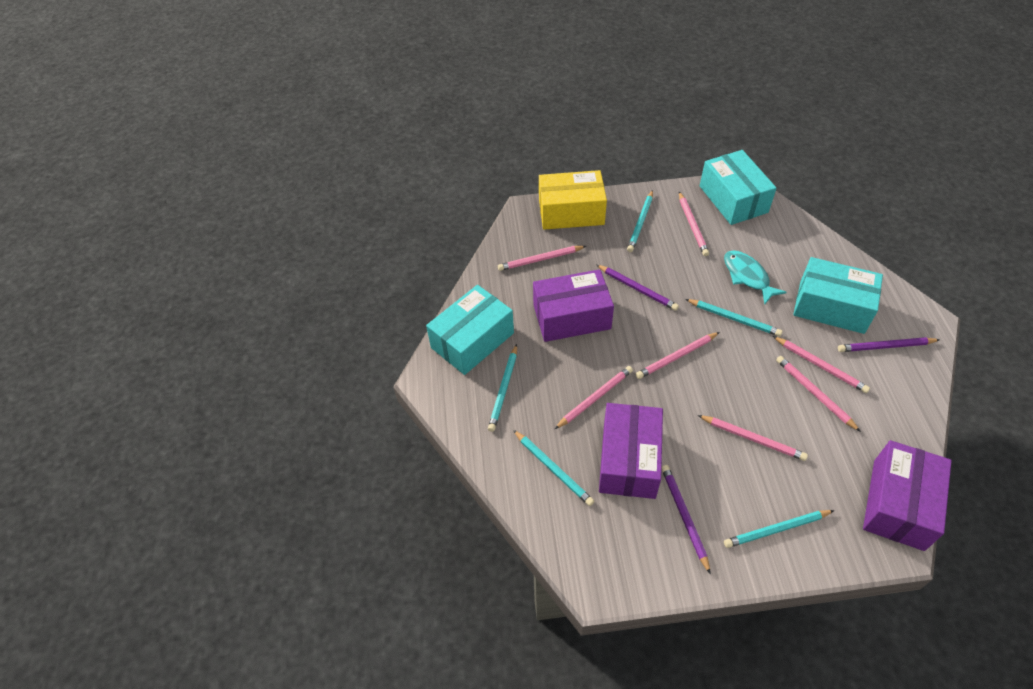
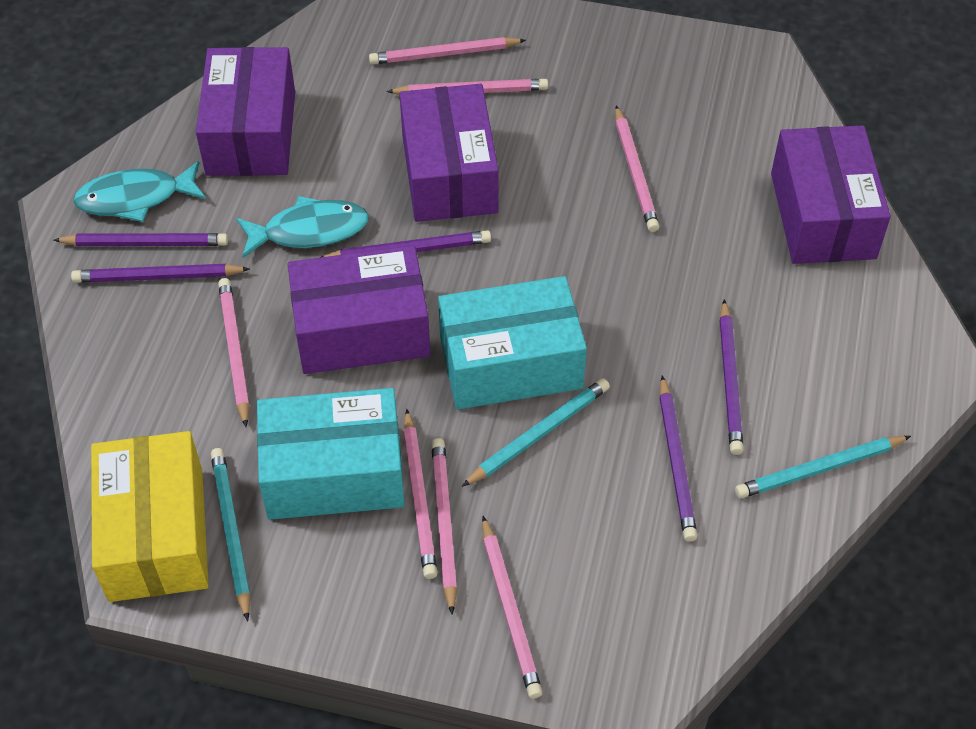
purple box: [533,269,614,342] [599,403,663,499] [863,440,952,551] = 3 -> [196,47,295,176] [288,245,431,374] [399,84,499,222] [771,125,891,264] = 4
purple pencil: [597,265,679,311] [662,465,711,574] [838,337,940,352] = 3 -> [54,233,228,246] [71,264,250,283] [319,230,491,258] [659,375,698,542] [720,299,744,455] = 5
turquoise box: [426,285,514,375] [700,150,777,225] [793,257,883,334] = 3 -> [257,388,405,520] [438,276,587,409] = 2
turquoise fish: [724,250,787,304] = 1 -> [73,161,206,222] [236,196,369,258] = 2
turquoise pencil: [488,344,517,432] [513,430,594,506] [627,190,653,252] [685,299,782,336] [724,510,835,548] = 5 -> [211,448,250,621] [462,378,610,487] [735,436,911,499] = 3

